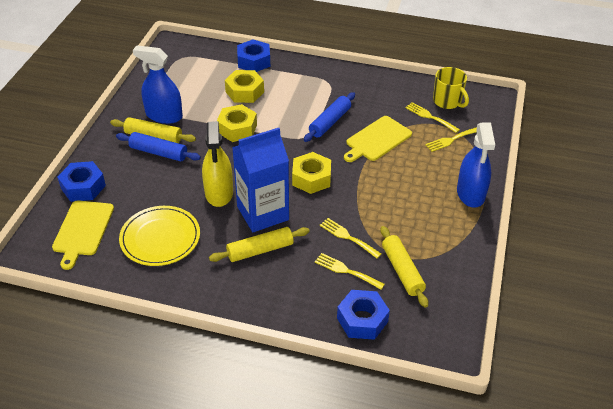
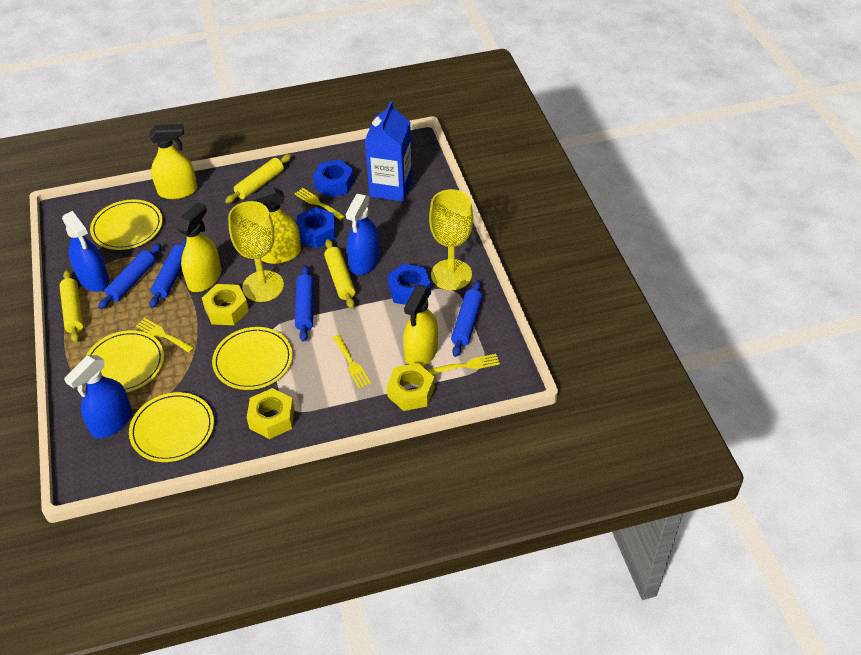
blue rolling pin: [116,132,201,162] [304,92,355,142] = 2 -> [98,243,161,309] [150,237,187,308] [295,265,314,342] [451,280,483,357] = 4
blue spray bottle: [133,45,183,124] [457,123,495,208] = 2 -> [62,211,109,292] [64,355,132,438] [346,194,380,275] = 3
yellow cutting board: [52,200,114,270] [344,116,412,162] = 2 -> none = 0
yellow goblet: none = 0 -> [228,201,284,302] [429,189,473,290] = 2
yellow mug: [433,67,469,109] = 1 -> none = 0
yellow plate: [119,206,200,266] = 1 -> [86,330,164,392] [90,199,163,250] [129,392,214,462] [212,327,293,390] = 4
yellow spray bottle: [202,121,233,207] = 1 -> [149,124,197,199] [177,202,221,292] [247,187,301,264] [403,285,438,367] = 4

